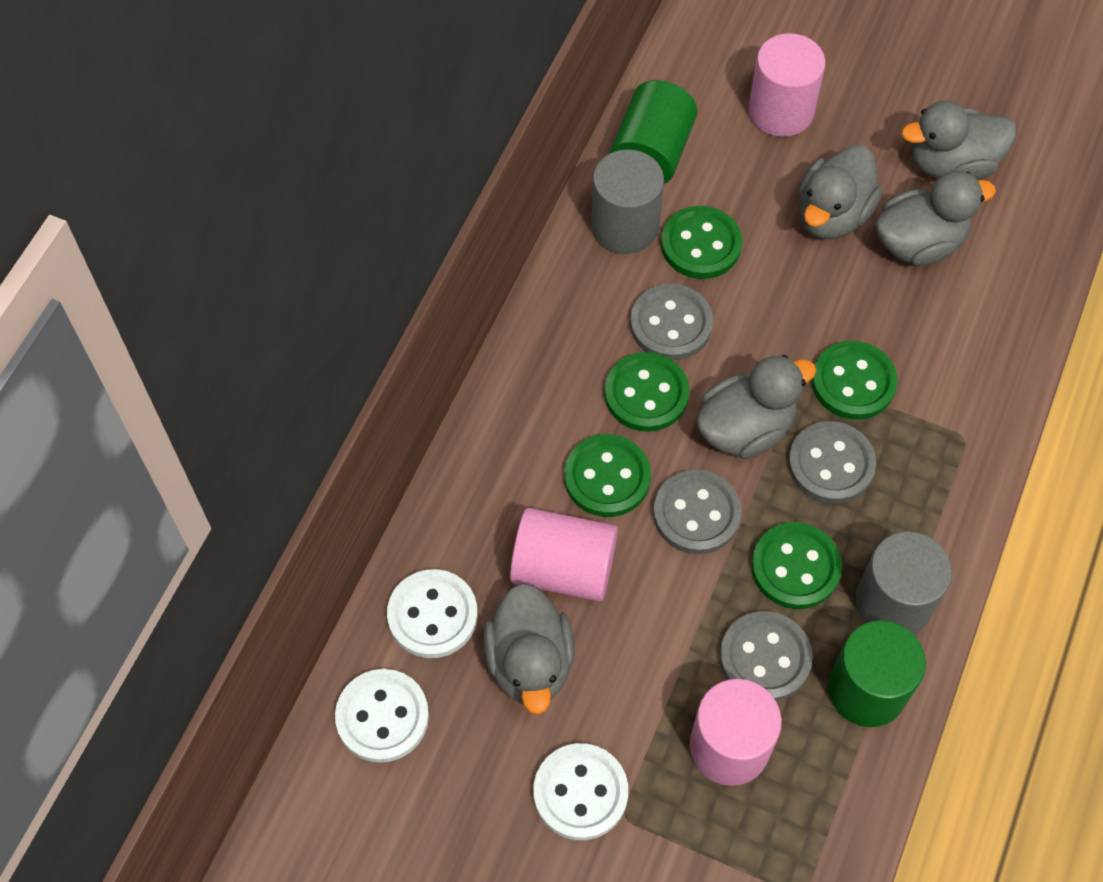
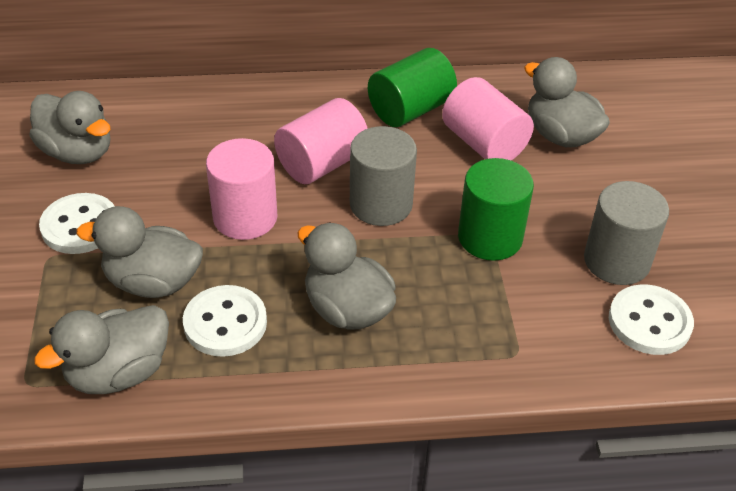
green button: [564,434,651,517] [605,352,689,432] [661,206,742,279] [751,522,842,609] [812,341,898,420] = 5 -> none = 0
grey button: [630,284,713,360] [653,470,742,554] [720,611,813,701] [788,421,876,503] = 4 -> none = 0

